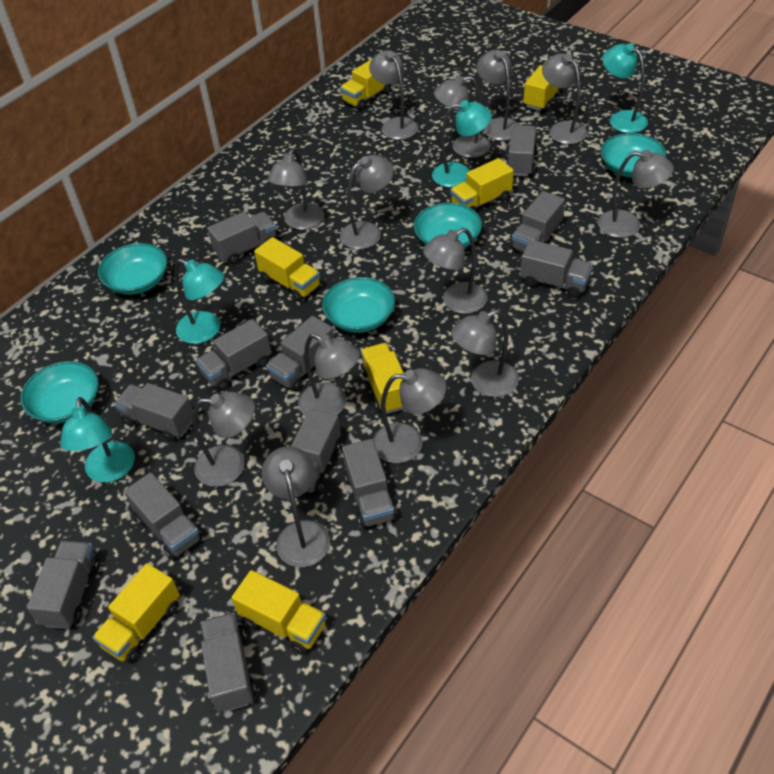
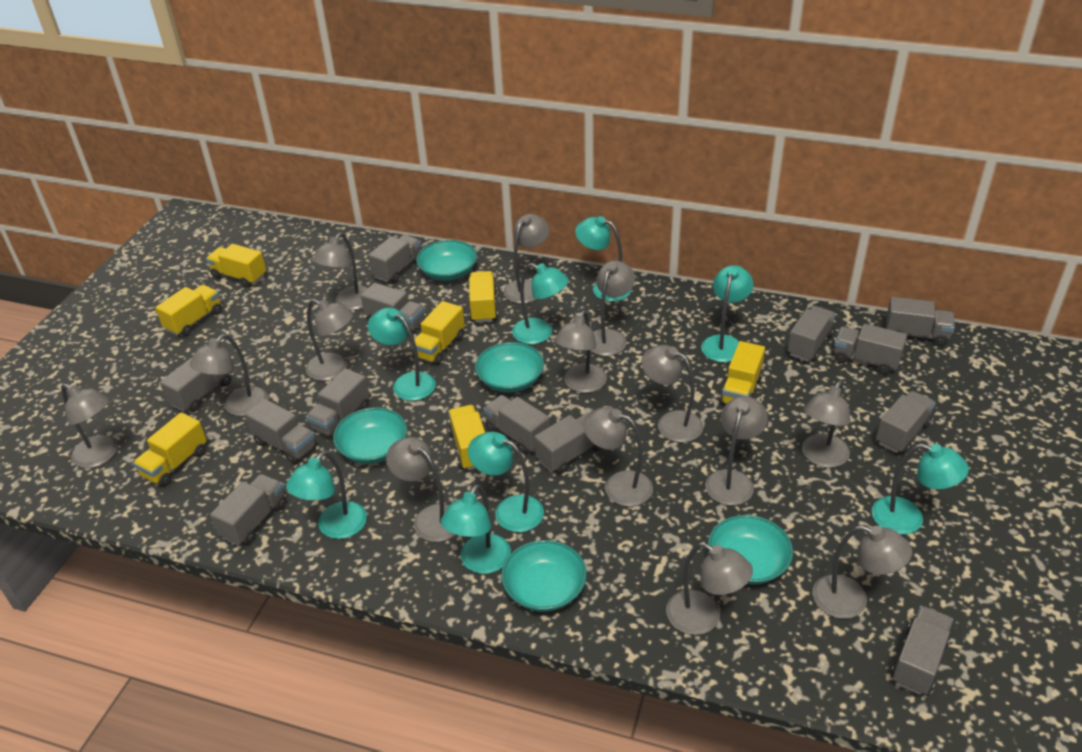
grey lamp: [192,392,255,487] [262,446,330,568] [267,148,324,230] [298,334,360,416] [340,155,394,249] [369,50,418,140] [373,368,446,463] [423,228,487,314] [434,75,491,158] [451,309,519,397] [477,50,519,141] [542,53,588,144] [598,150,674,238] = 13 -> [61,383,118,468] [190,334,268,416] [306,299,353,381] [313,233,368,310] [386,437,456,542] [503,214,550,304] [555,310,607,393] [583,407,653,506] [590,261,635,356] [641,345,703,443] [666,542,753,635] [705,396,768,505] [802,381,850,468] [812,525,912,619] = 14
grey truck: [27,541,100,629] [115,383,193,441] [124,473,202,560] [196,319,272,391] [201,613,256,712] [207,212,276,264] [266,316,334,391] [291,409,341,494] [342,439,397,528] [507,125,538,177] [511,191,565,252] [520,240,593,298] = 12 -> [160,358,231,412] [210,474,286,546] [245,399,317,464] [306,368,370,438] [361,283,425,336] [368,235,421,283] [484,395,550,454] [534,413,602,474] [787,306,836,362] [834,324,907,374] [876,391,936,454] [886,297,955,346] [891,606,953,695] = 13
turquoise lamp: [60,397,135,483] [175,259,224,344] [432,100,492,187] [602,44,648,133] = 4 -> [286,451,367,539] [368,307,436,401] [441,484,511,574] [468,432,544,532] [512,263,569,344] [575,216,631,302] [701,265,754,362] [872,444,969,535] = 8

